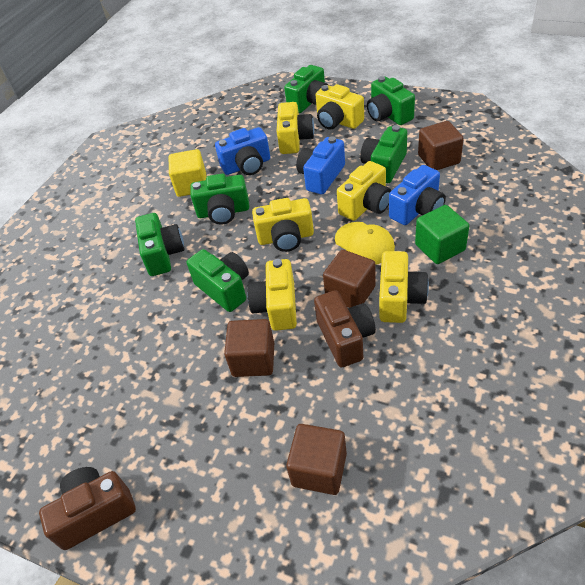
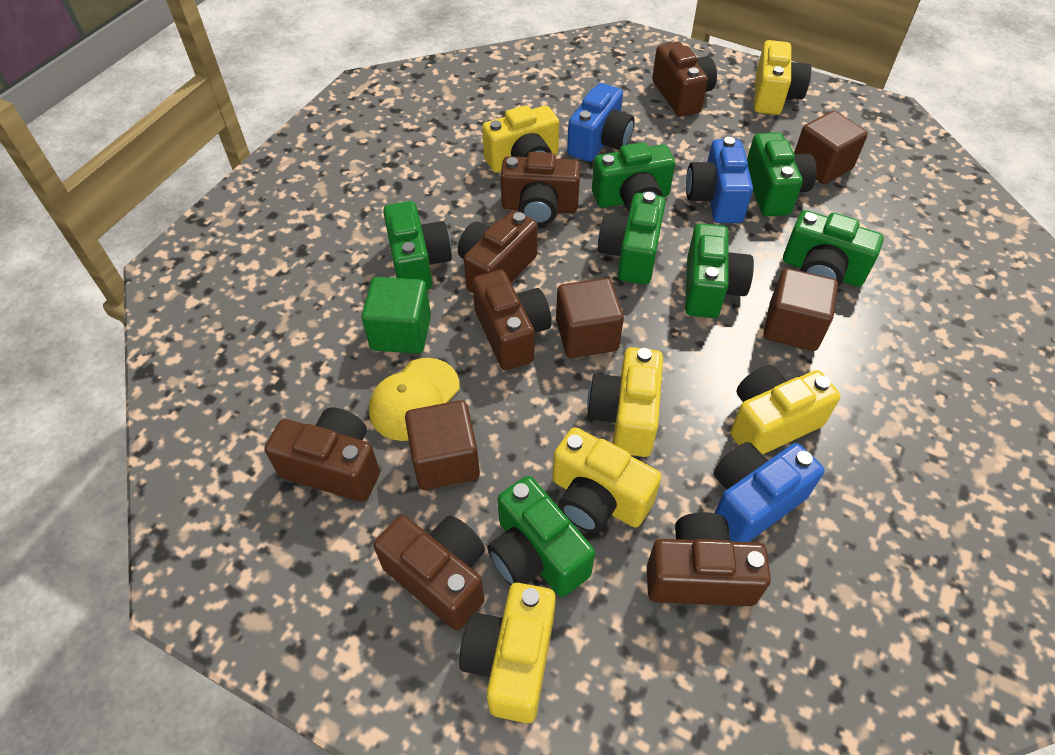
brown camera: [39,467,136,550] [314,290,376,367] = 2 -> [264,407,380,502] [373,515,485,630] [458,211,538,293] [472,270,552,370] [500,152,581,226] [647,512,771,606] [652,42,717,117] = 7
green camera: [135,213,185,276] [187,249,249,312] [190,174,249,225] [284,65,328,113] [360,125,407,183] [367,76,415,125] = 6 -> [383,201,452,290] [487,476,595,597] [592,142,675,212] [598,192,665,285] [685,223,754,318] [747,132,817,216] [783,210,884,287] = 7
yellow cube: [169,149,207,197] = 1 -> none = 0

